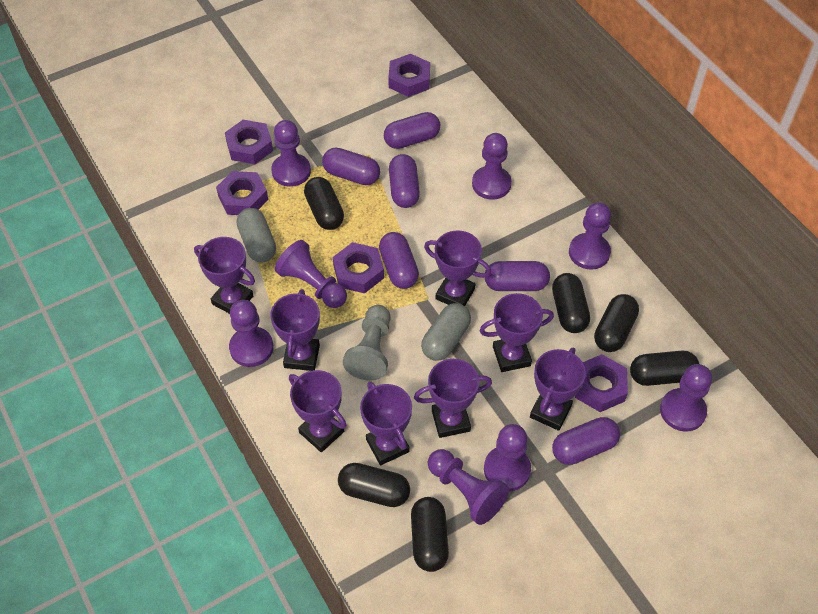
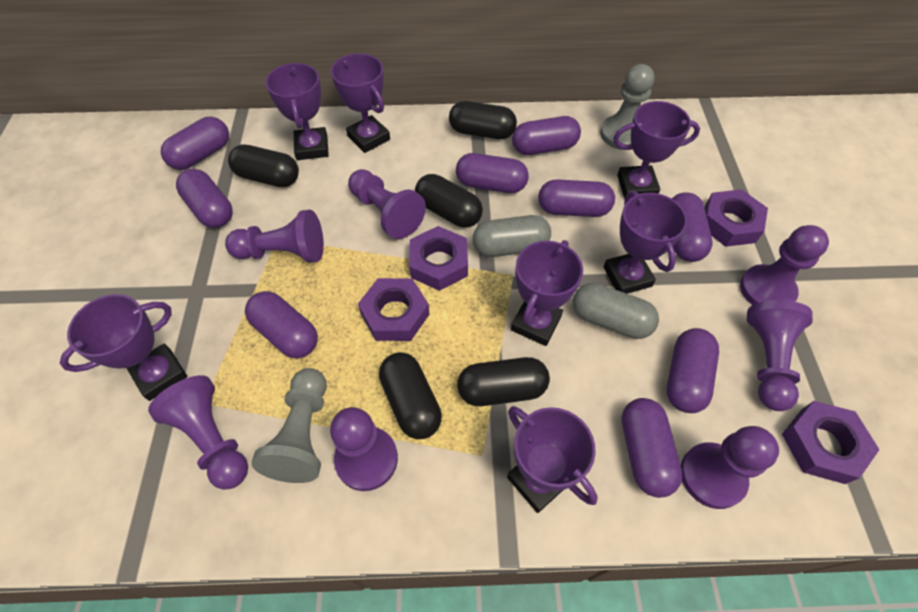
black capsule: [304,177,344,230] [338,463,410,507] [411,497,449,572] [552,273,590,333] [594,294,639,352] [630,351,699,386] = 6 -> [228,144,299,187] [379,352,442,439] [415,174,483,228] [449,101,517,139] [457,357,550,406] = 5
grey pawn: [343,305,391,381] = 1 -> [251,368,327,483] [600,64,655,150] = 2
purple capsule: [322,148,380,185] [379,232,419,289] [384,112,440,149] [389,154,420,208] [485,261,550,291] [552,417,620,465] = 6 -> [161,117,229,170] [176,169,233,228] [245,291,318,358] [456,153,529,193] [512,116,581,155] [538,179,615,217] [621,398,682,498] [667,328,719,413] [672,192,713,262] = 9
purple nut: [216,171,268,215] [225,120,273,164] [333,242,384,293] [388,54,430,97] [575,354,628,412] = 5 -> [358,278,430,341] [409,226,468,291] [704,189,768,247] [782,401,880,484] = 4
purple pawn: [229,300,273,367] [271,120,311,187] [275,240,347,308] [428,449,509,525] [472,133,512,200] [484,424,531,491] [569,202,611,270] [660,364,712,431] = 8 -> [148,375,248,490] [225,210,324,263] [330,407,398,491] [348,169,426,239] [681,426,779,509] [740,225,829,305] [747,300,813,411] = 7
purple trophy: [194,237,255,314] [270,289,320,371] [289,370,347,452] [360,381,412,465] [414,359,492,438] [424,230,491,306] [480,293,554,372] [530,347,586,431] = 8 -> [60,294,187,401] [265,63,329,160] [331,53,390,153] [507,406,598,513] [511,240,583,346] [604,191,687,294] [613,101,700,199] = 7

